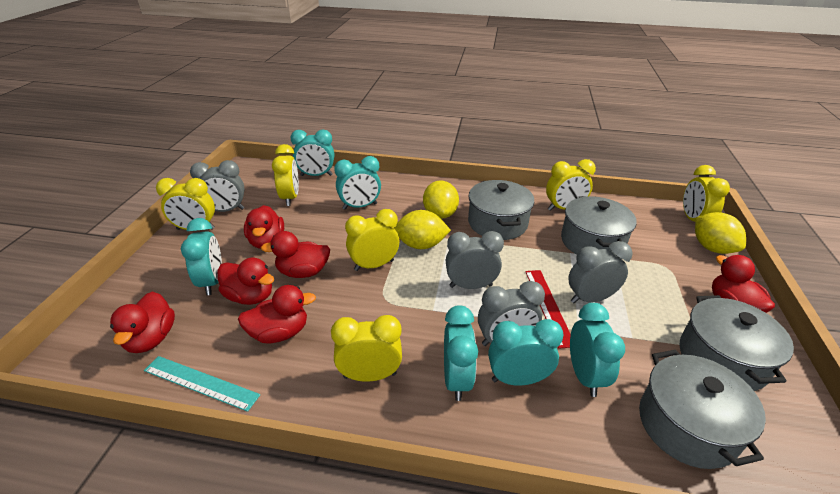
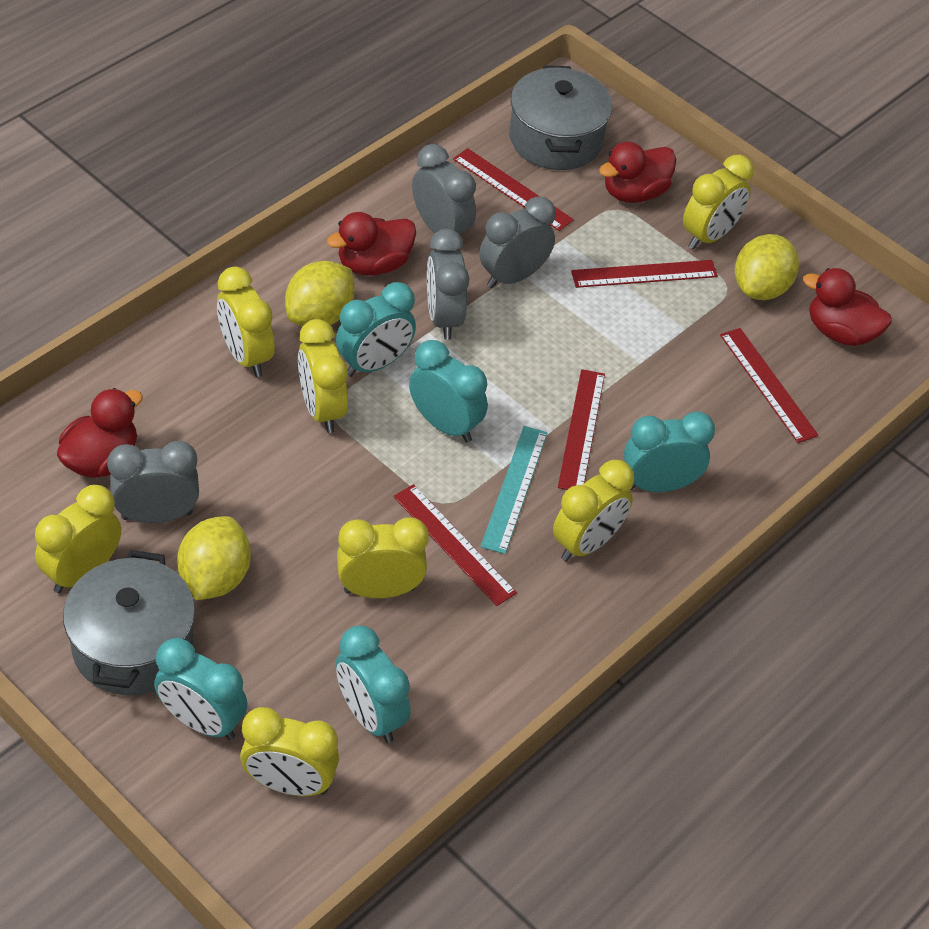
grey pot: [468,180,534,240] [561,196,637,255] [639,350,766,469] [680,295,794,391] = 4 -> [63,550,195,695] [509,65,612,170] = 2
red duck: [110,291,175,353] [217,257,274,305] [238,285,316,344] [244,205,284,249] [261,231,330,278] [712,255,775,313] = 6 -> [57,388,143,478] [327,212,416,276] [599,142,676,203] [803,268,892,346] = 4
red ruler: [525,270,571,349] = 1 -> [393,484,517,606] [453,148,574,231] [558,369,605,490] [571,260,718,288] [720,328,819,443] = 5
turquoise clock: [181,218,222,295] [291,129,334,176] [334,156,381,209] [444,305,478,401] [488,319,564,386] [570,303,625,397] = 6 -> [154,638,248,740] [336,282,416,377] [336,626,410,743] [409,340,488,443] [624,412,715,492] = 5
yellow clock: [156,178,215,230] [272,144,299,206] [331,315,402,382] [345,209,399,271] [546,159,596,211] [683,165,730,222] = 6 -> [35,485,121,593] [217,267,275,377] [240,707,339,796] [298,319,348,433] [337,517,429,598] [553,460,634,562] [683,155,754,249] = 7

